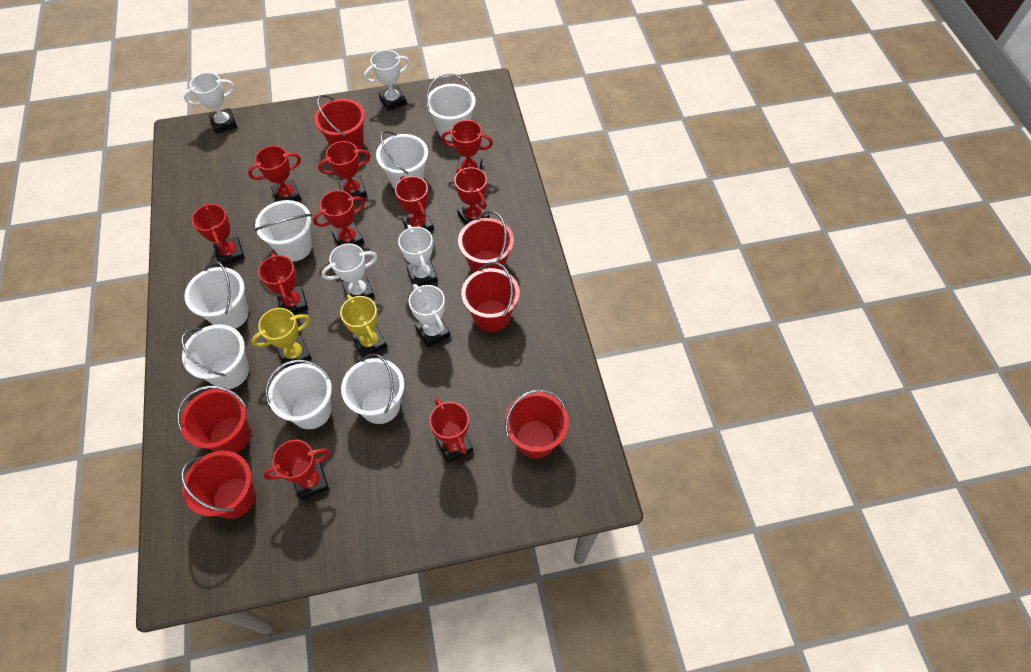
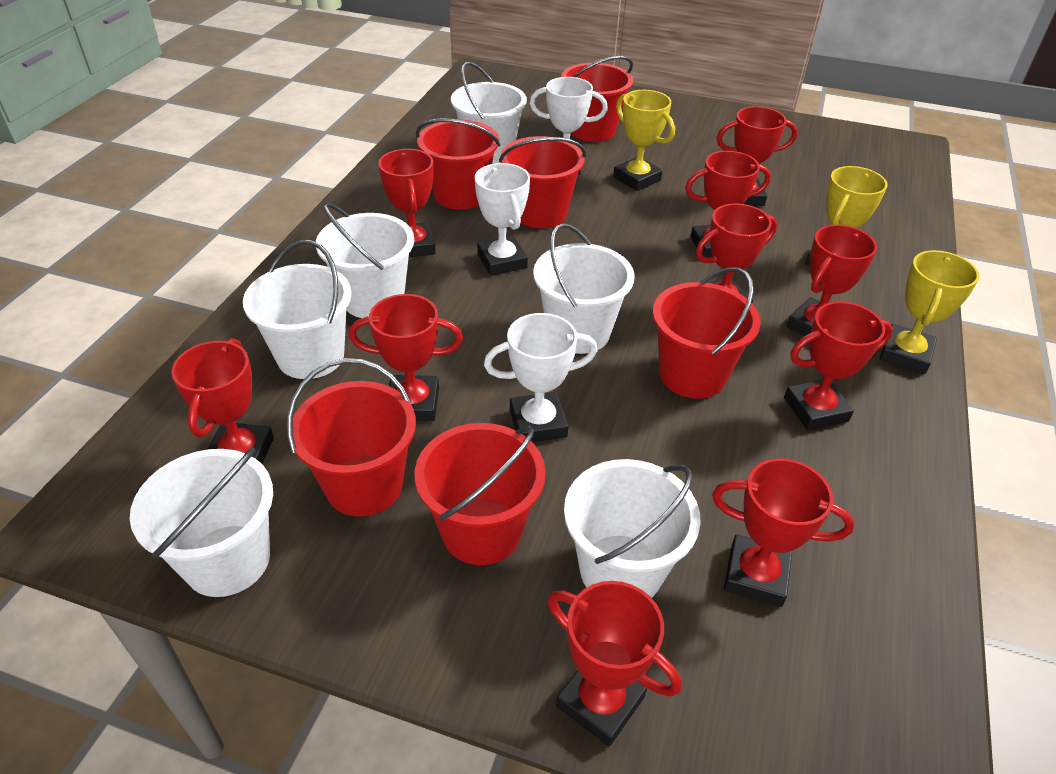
white bucket: [181,324,249,389] [184,260,249,329] [255,200,312,262] [265,360,332,429] [341,353,404,424] [376,131,428,189] [426,73,476,141] = 7 -> [130,448,273,597] [243,240,352,379] [316,203,414,318] [451,62,527,164] [533,223,634,354] [564,459,701,598] = 6
white trophy: [184,72,237,134] [321,243,377,299] [364,50,410,111] [398,225,438,287] [409,284,450,348] = 5 -> [475,163,530,276] [484,313,597,442] [530,77,608,175] = 3
yellow trophy: [251,308,312,368] [340,295,387,357] = 2 -> [613,90,675,191] [805,166,887,266] [880,250,979,374] = 3

